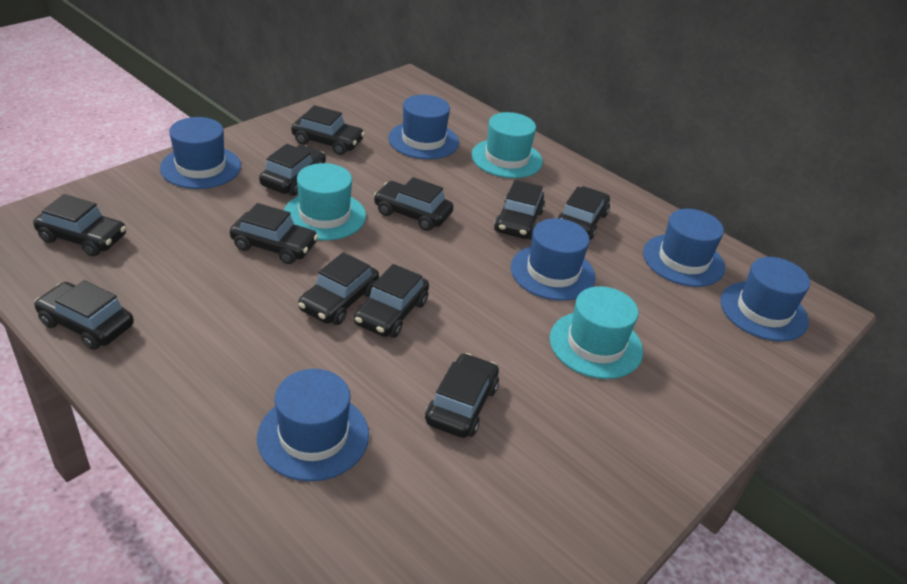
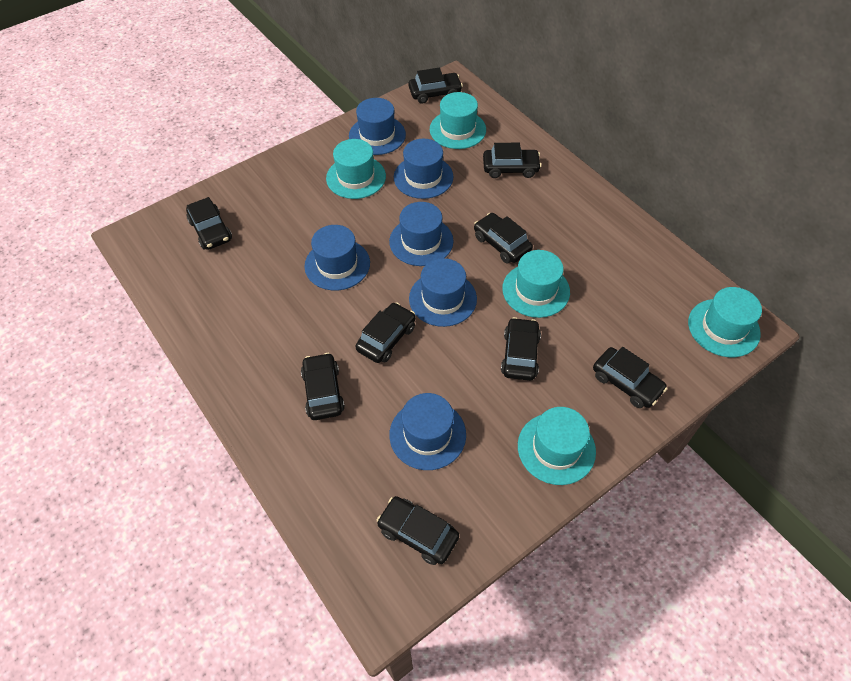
black car: [33,194,126,256] [34,280,134,350] [230,203,318,264] [259,144,326,196] [291,105,365,155] [298,252,379,325] [354,264,429,338] [374,177,454,231] [425,353,499,438] [494,180,545,239] [557,186,610,240] = 11 -> [186,197,232,250] [301,353,345,420] [356,302,416,363] [377,496,459,565] [408,68,463,104] [474,213,533,263] [483,143,542,178] [501,317,541,381] [593,347,667,408] = 9
turquoise hat: [284,163,366,240] [471,112,543,178] [550,286,643,379] = 3 -> [326,139,386,199] [430,92,486,149] [502,250,570,318] [518,407,596,485] [688,287,762,357] = 5

